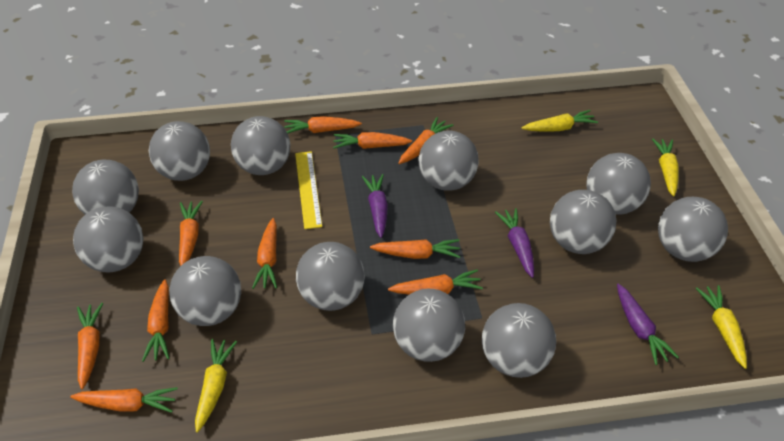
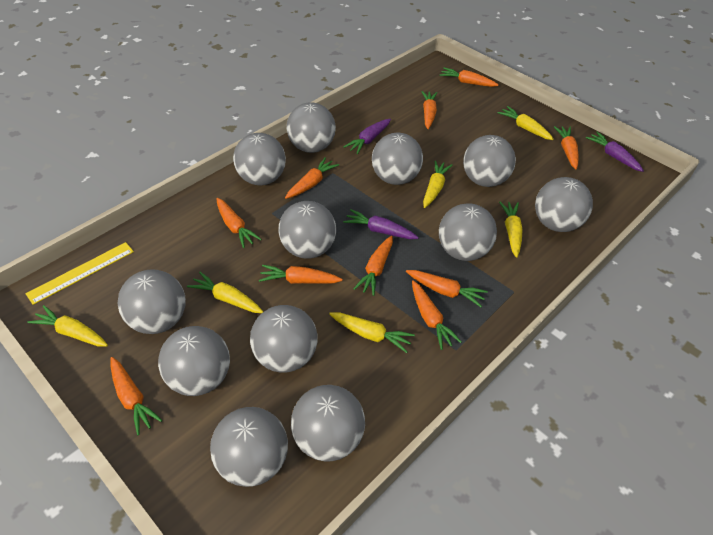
yellow carrot: [195,339,237,433] [522,110,598,132] [652,138,679,197] [695,285,747,369] = 4 -> [27,305,108,347] [187,272,263,313] [329,312,415,353] [423,160,452,208] [497,106,554,140] [499,201,522,258] = 6

